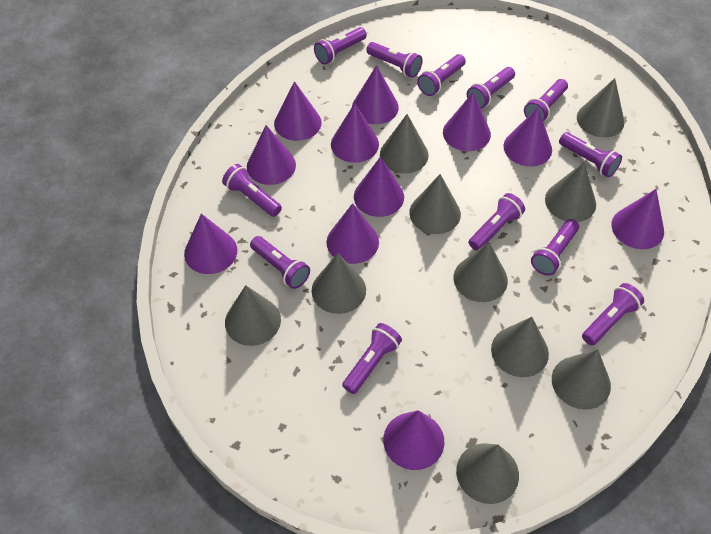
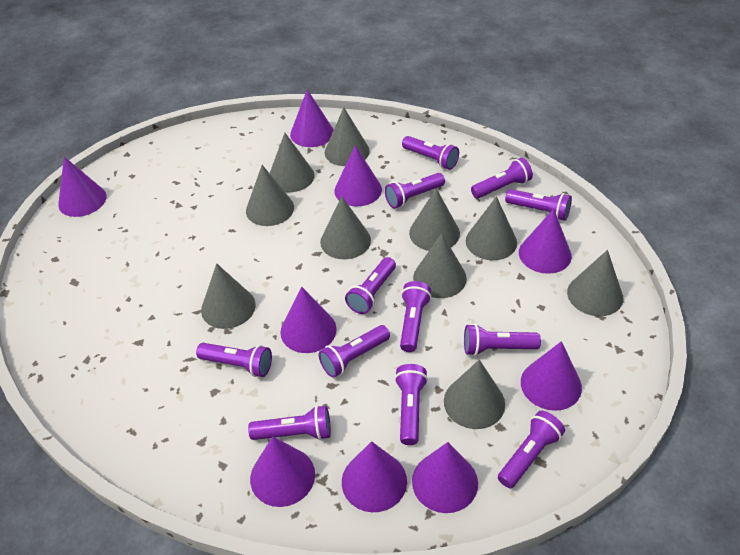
purple cone: [184,214,237,274] [247,125,296,185] [274,81,322,141] [326,203,379,264] [331,103,379,163] [352,65,399,124] [354,157,404,217] [383,410,444,470] [443,92,491,151] [503,107,552,167] [611,189,664,249] = 11 -> [58,157,107,217] [250,436,315,507] [280,287,337,353] [290,89,334,147] [334,145,382,206] [342,441,407,512] [412,442,478,513] [519,209,572,274] [521,341,582,411] = 9

